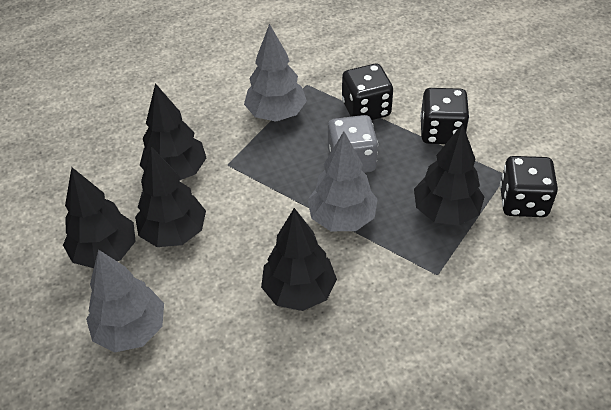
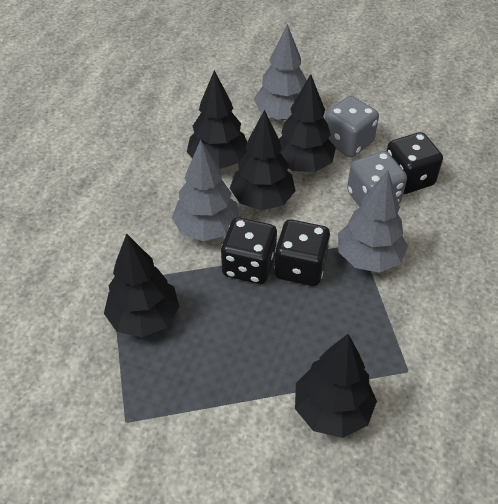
grey dice: [328,115,378,173] = 1 -> [325,96,379,157] [347,151,407,207] = 2

